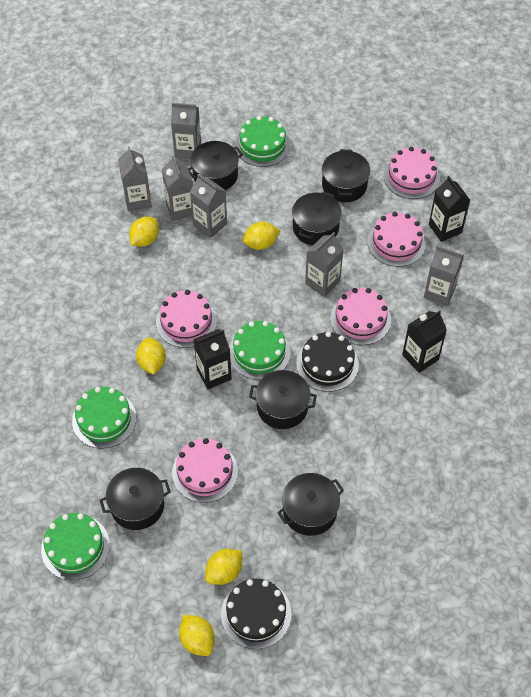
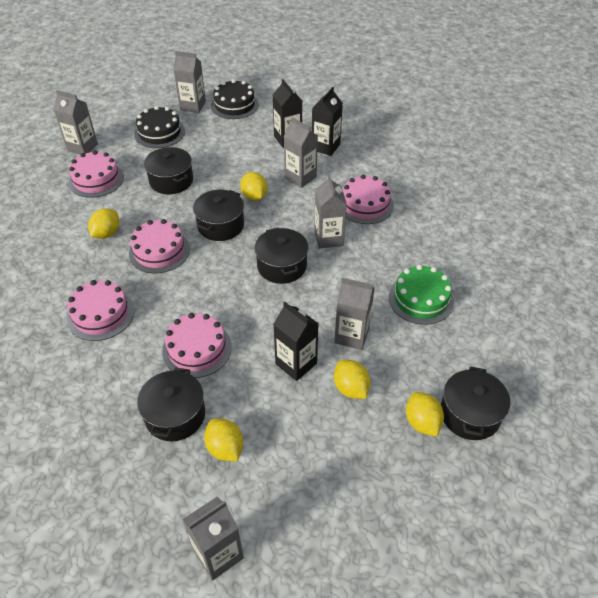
black pot: [100,468,171,530] [188,141,243,190] [249,370,317,429] [278,473,344,536] [292,191,342,245] [322,149,370,202] = 6 -> [137,367,205,441] [144,147,193,194] [193,190,244,241] [255,228,308,284] [441,366,510,440] = 5
green cake: [41,513,110,580] [72,387,137,449] [229,321,291,380] [235,116,290,167] = 4 -> [389,265,454,325] = 1

